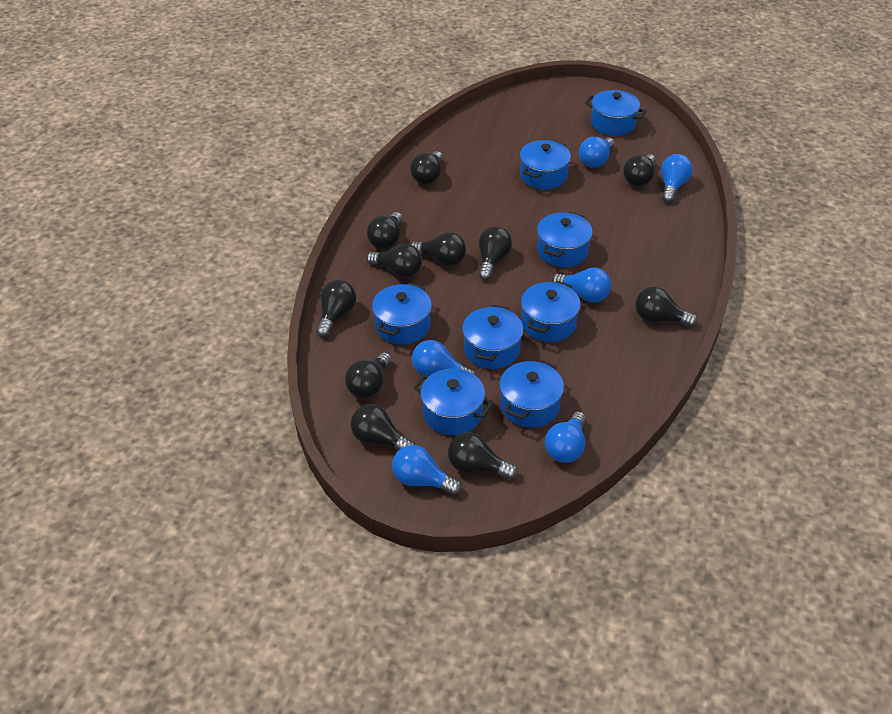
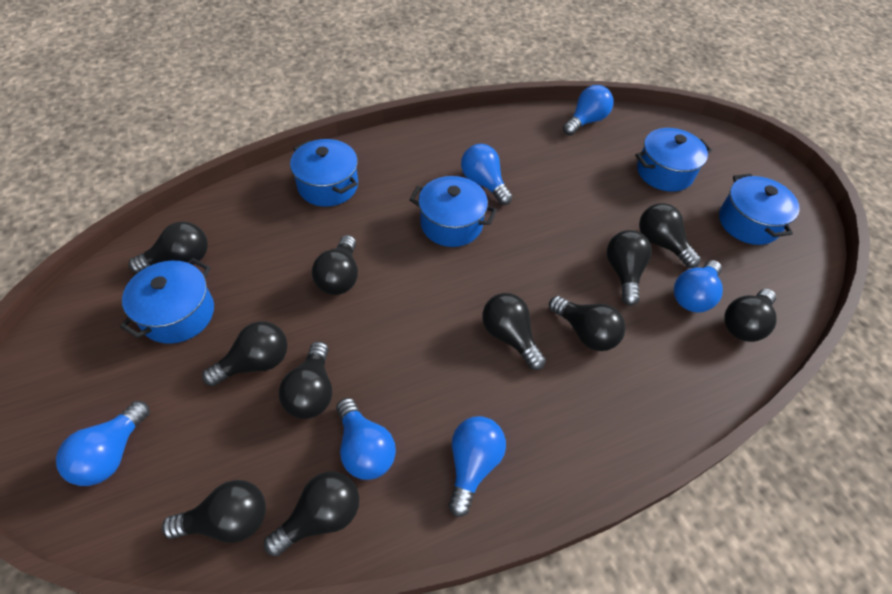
blue pot: [372,283,432,345] [413,368,493,435] [462,305,523,369] [499,359,564,428] [520,140,571,190] [521,280,581,342] [537,212,593,267] [585,90,646,136] = 8 -> [120,258,214,344] [290,139,358,207] [409,176,497,247] [635,128,712,192] [719,173,800,245] = 5

